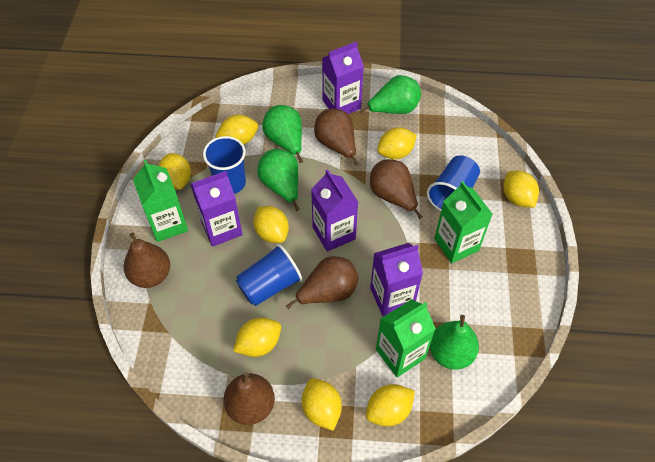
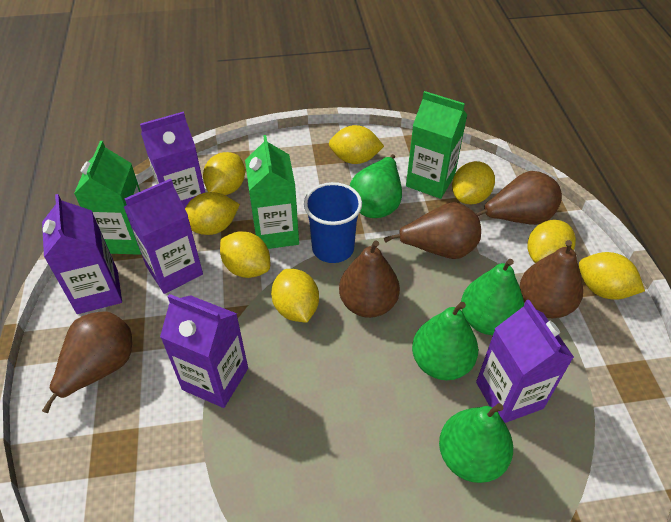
blue cup: [203,136,246,194] [236,244,302,306] [427,155,480,211] = 3 -> [304,182,362,263] = 1
purple carton: [191,171,243,247] [311,169,358,252] [322,41,364,114] [370,243,423,317] = 4 -> [42,194,122,314] [124,179,203,294] [140,112,206,208] [160,294,248,408] [476,300,574,423] = 5

